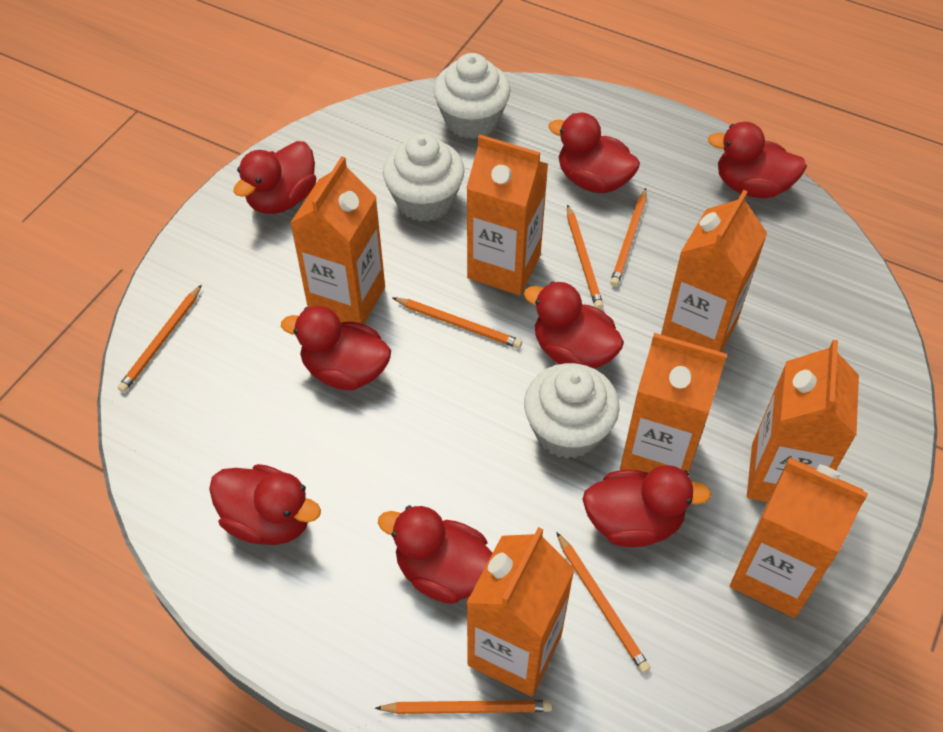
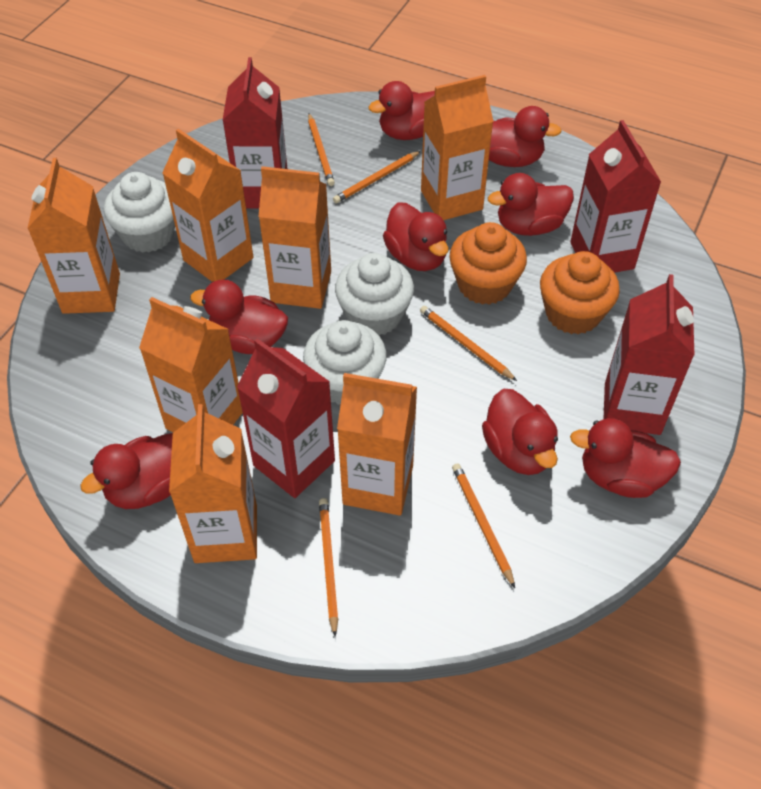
orange cupcake: none = 0 -> [449,222,527,305] [540,251,620,335] = 2
orange pencil: [117,285,202,393] [375,700,552,714] [393,298,522,348] [556,532,651,673] [567,205,604,309] [610,188,647,287] = 6 -> [308,113,335,186] [319,498,338,637] [333,151,421,203] [420,306,517,381] [452,463,515,588] = 5
red carton: none = 0 -> [223,57,287,208] [237,338,335,498] [570,120,661,273] [604,274,694,435] = 4

